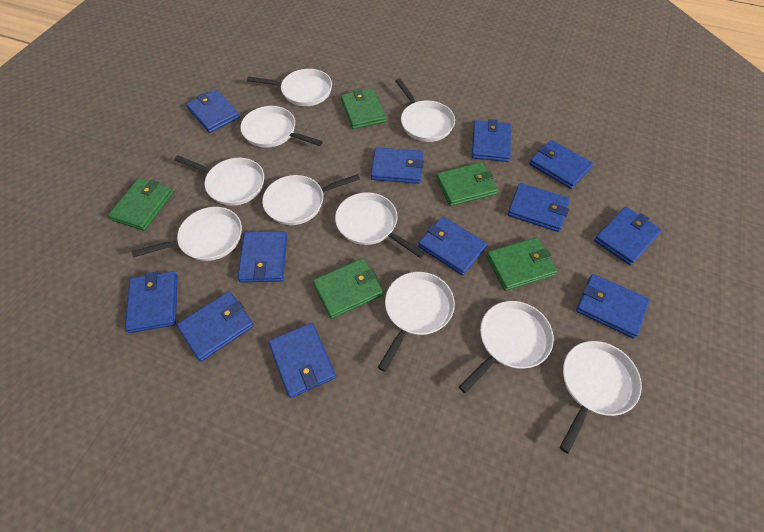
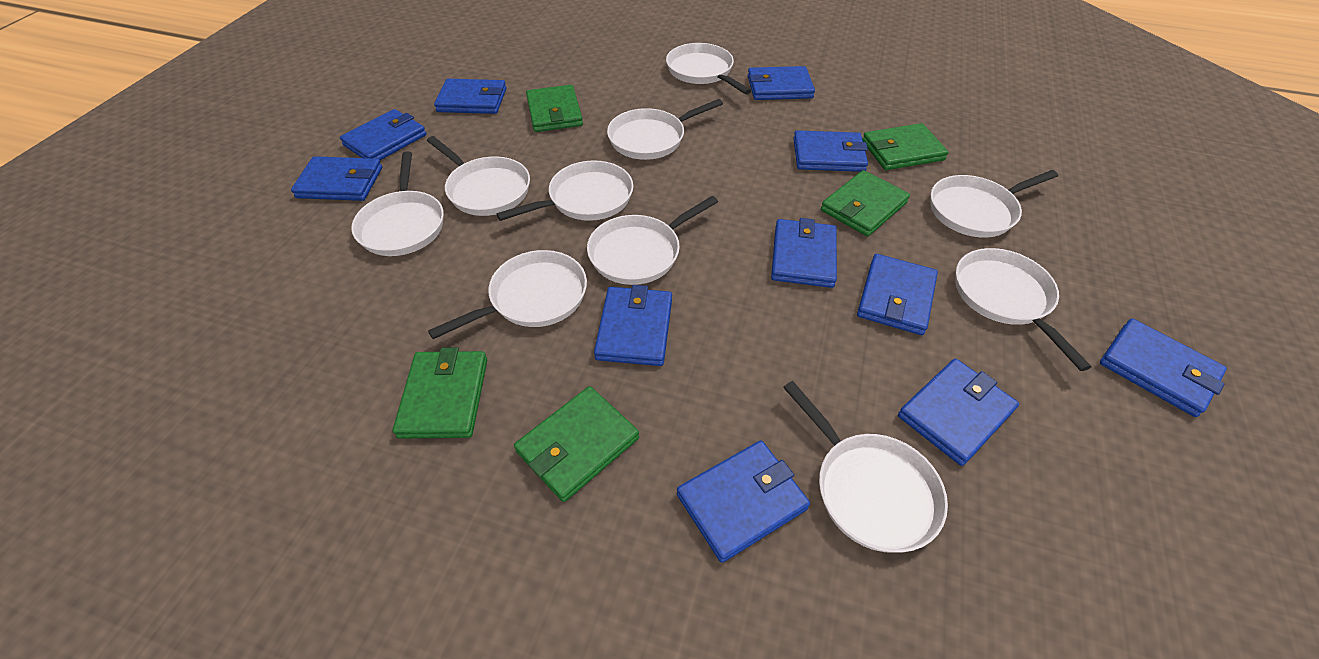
blue wallet: [125,271,178,333] [177,291,254,361] [186,90,240,133] [237,231,287,283] [268,323,336,398] [371,147,424,184] [418,217,487,275] [472,119,511,162] [508,183,570,232] [529,140,593,189] [576,274,650,339] [594,207,662,266] = 12 -> [291,156,382,201] [340,109,426,160] [434,79,506,114] [594,285,672,366] [677,440,810,563] [748,66,815,100] [771,218,837,288] [793,130,868,172] [857,254,938,335] [898,359,1019,466] [1100,319,1227,417] = 11

